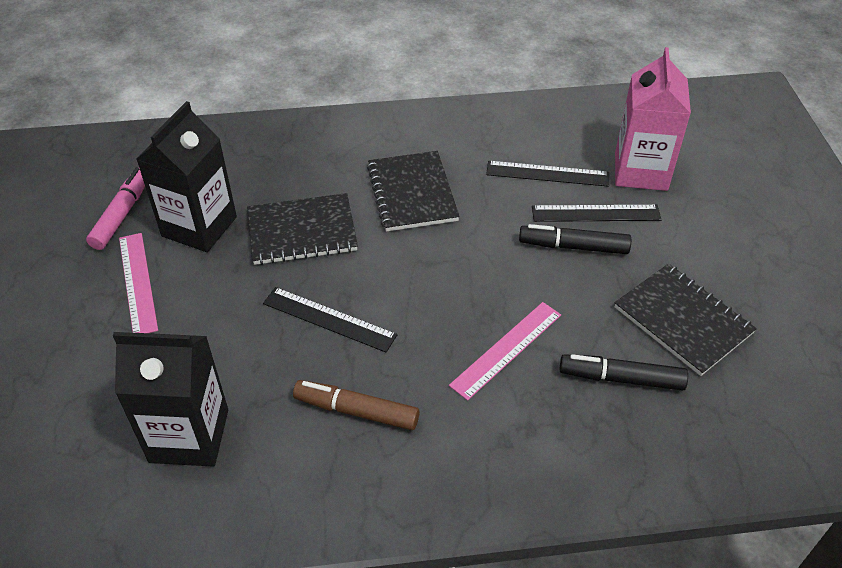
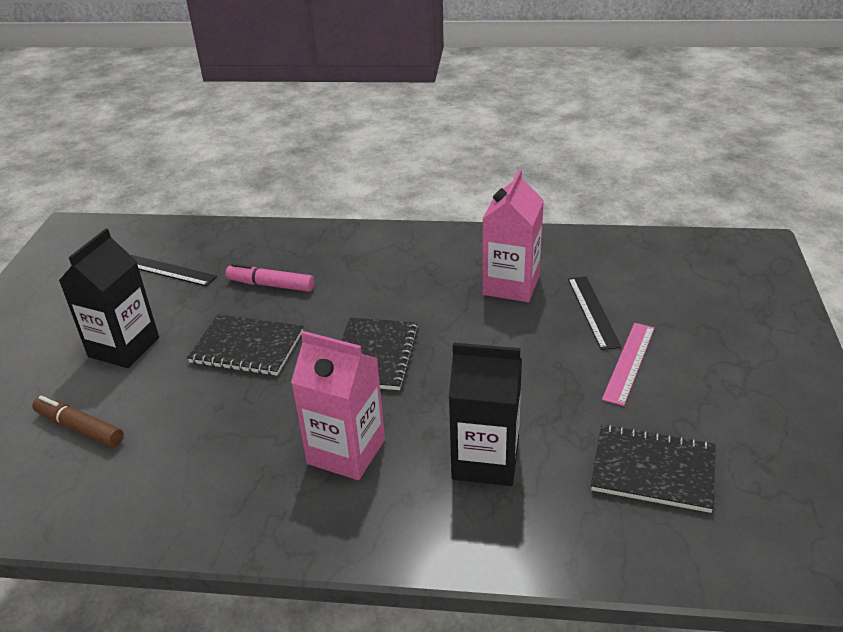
black marker: [519,224,631,254] [560,354,688,391] = 2 -> none = 0
black ruler: [263,287,397,352] [486,161,609,187] [532,205,661,222] = 3 -> [131,255,217,287] [568,276,621,350] = 2
pink carton: [615,47,691,191] = 1 -> [291,331,385,480] [482,169,544,302] = 2
pink ruler: [119,233,158,333] [449,302,561,401] = 2 -> [602,323,655,406] = 1

